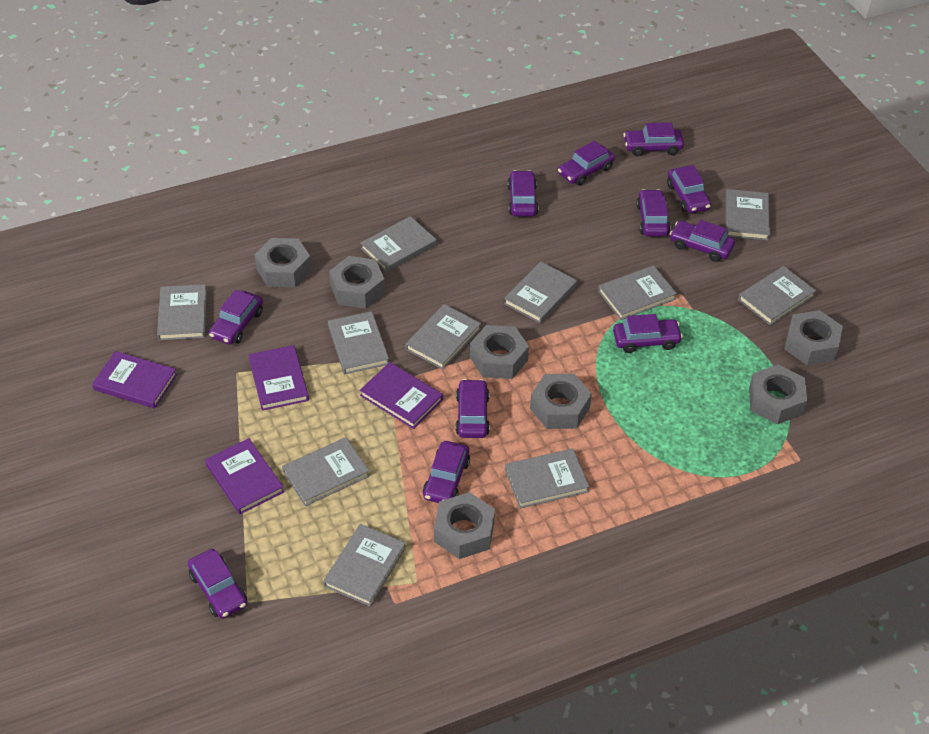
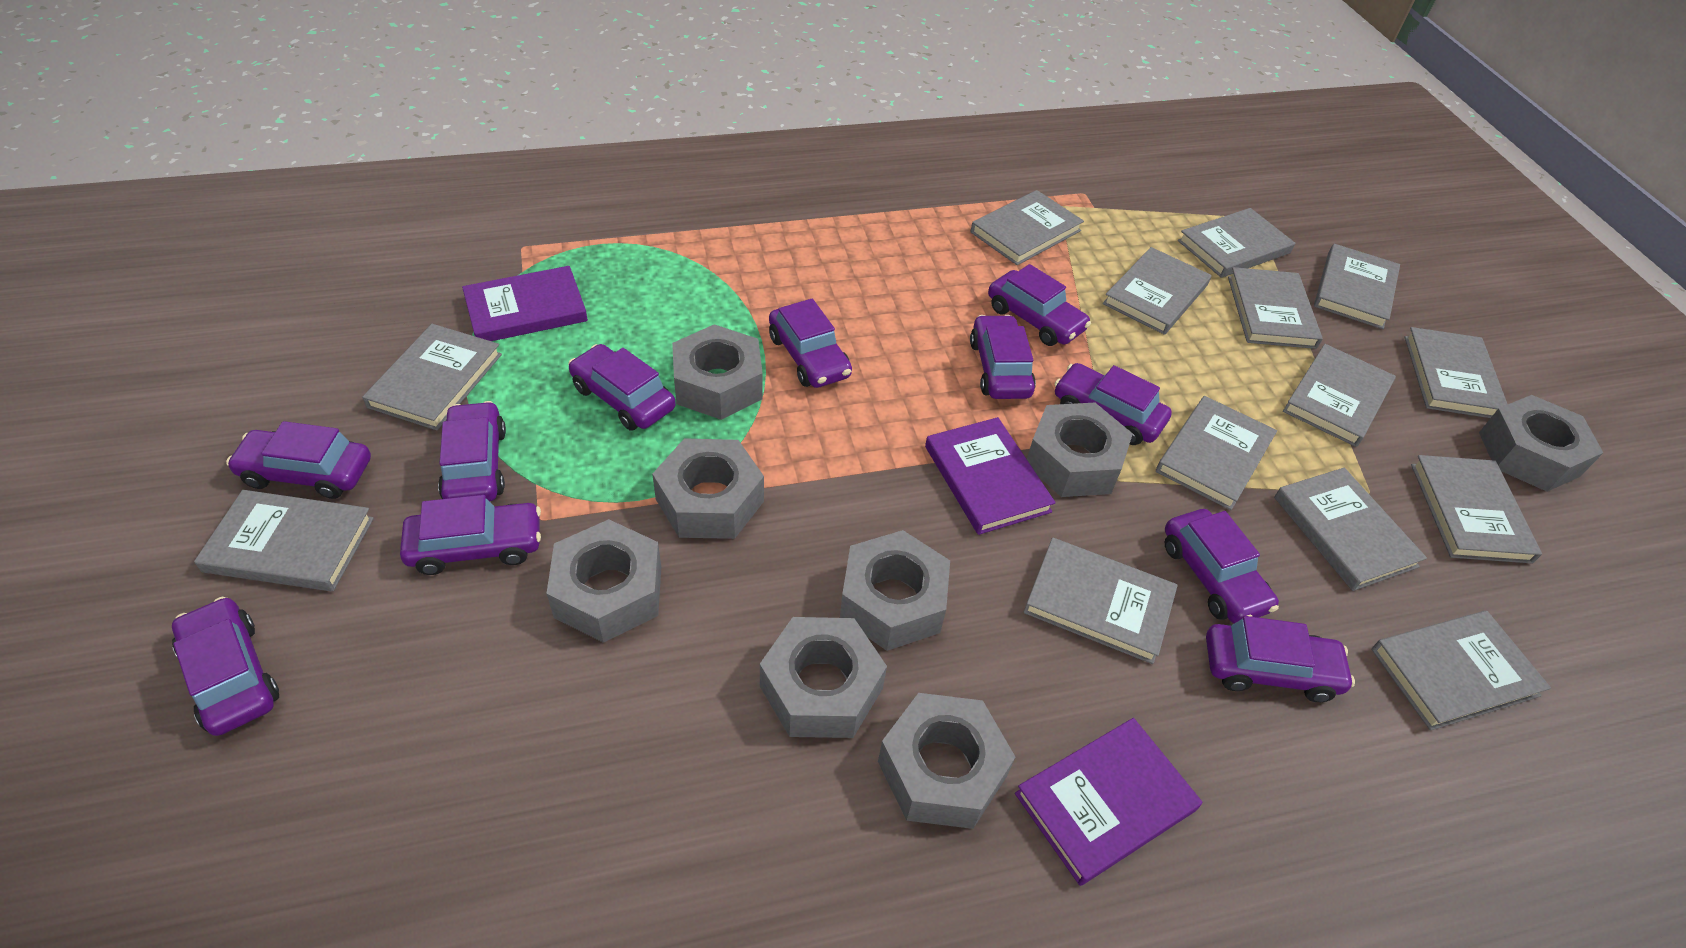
grey book: [157,284,207,341] [282,437,370,507] [323,524,406,606] [328,311,389,374] [361,216,436,272] [405,304,481,370] [504,262,577,324] [505,449,590,508] [598,265,677,320] [725,189,770,240] [738,266,816,325] = 11 -> [194,490,374,591] [362,324,502,430] [971,190,1084,265] [1024,538,1178,664] [1103,247,1211,335] [1156,396,1277,510] [1178,208,1295,278] [1228,267,1323,349] [1274,468,1427,591] [1283,344,1396,447] [1314,244,1400,329] [1371,611,1551,730] [1404,327,1508,418] [1411,455,1542,564] = 14
grey nut: [254,238,312,287] [329,256,385,309] [434,492,495,559] [470,325,529,379] [530,374,592,429] [749,364,807,424] [784,310,843,365] = 7 -> [546,519,661,643] [652,438,764,539] [672,324,763,420] [760,617,887,738] [840,530,950,651] [878,693,1015,829] [1027,403,1133,497] [1479,395,1603,492] = 8
purple book: [92,351,177,408] [205,438,284,514] [249,345,309,411] [360,362,443,429] = 4 -> [462,266,588,341] [925,417,1056,535] [1015,718,1202,886] = 3

